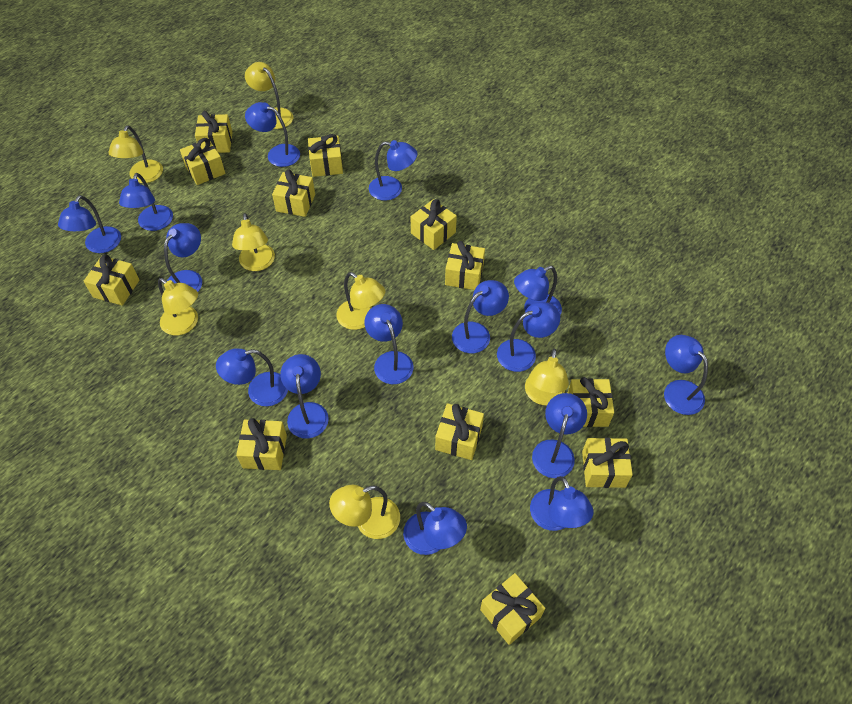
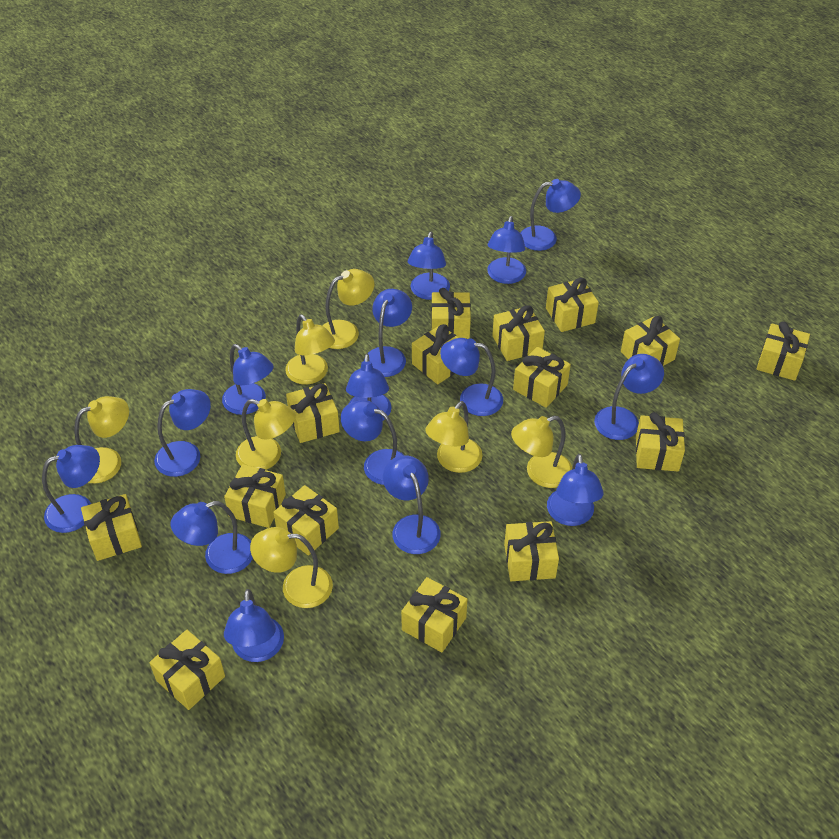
yellow gift: [83,254,140,306] [180,138,225,185] [195,111,233,153] [236,418,287,470] [272,170,315,217] [308,134,343,177] [411,199,457,250] [435,403,484,460] [445,241,485,290] [480,573,545,645] [568,377,614,427] [582,438,633,488] = 12 -> [81,494,142,561] [149,630,225,710] [224,464,286,528] [273,485,339,556] [286,383,340,443] [401,577,467,652] [412,324,458,384] [431,288,471,339] [492,305,545,361] [504,521,559,581] [513,347,571,408] [546,278,599,332] [621,316,680,366] [636,412,685,471] [757,321,810,381] = 15

